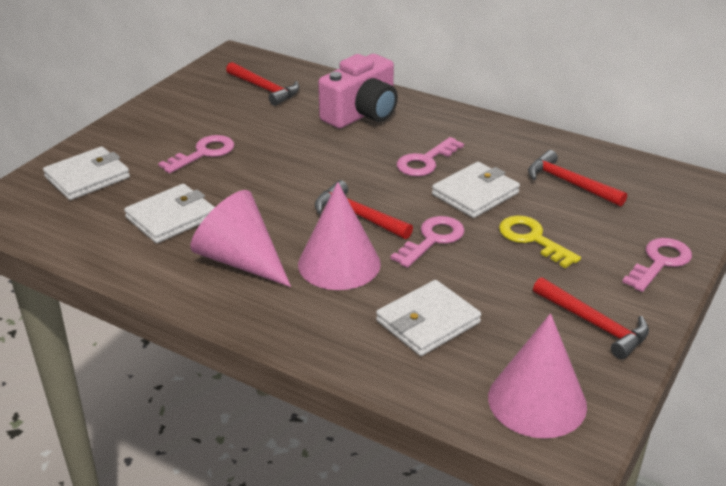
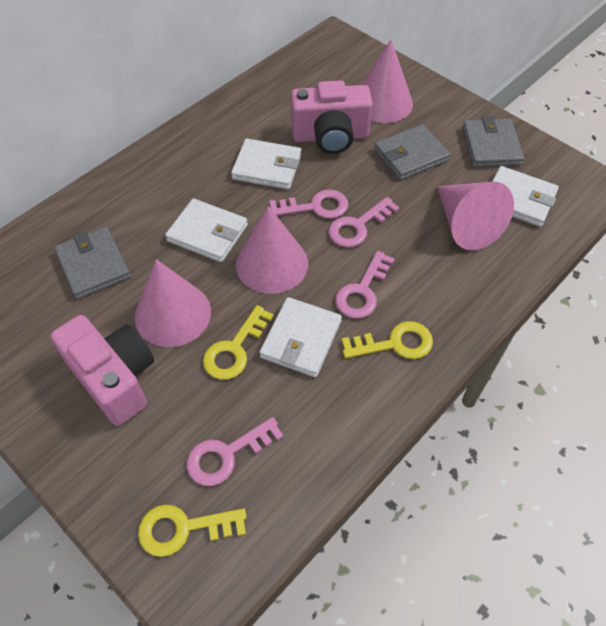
grey wallet: none = 0 -> [54,227,131,299] [374,124,450,180] [462,116,524,167] = 3
pink camera: [318,54,398,128] = 1 -> [50,315,154,426] [291,80,373,154] = 2
pink cone: [191,190,291,287] [298,182,381,290] [488,313,587,438] = 3 -> [135,259,211,347] [236,206,308,294] [361,39,413,123] [437,182,514,250] = 4
red hammer: [226,62,299,106] [315,180,413,239] [528,150,627,207] [533,277,649,359] = 4 -> none = 0
yellow key: [499,215,581,268] = 1 -> [138,504,247,557] [203,305,274,380] [342,321,433,359] = 3

